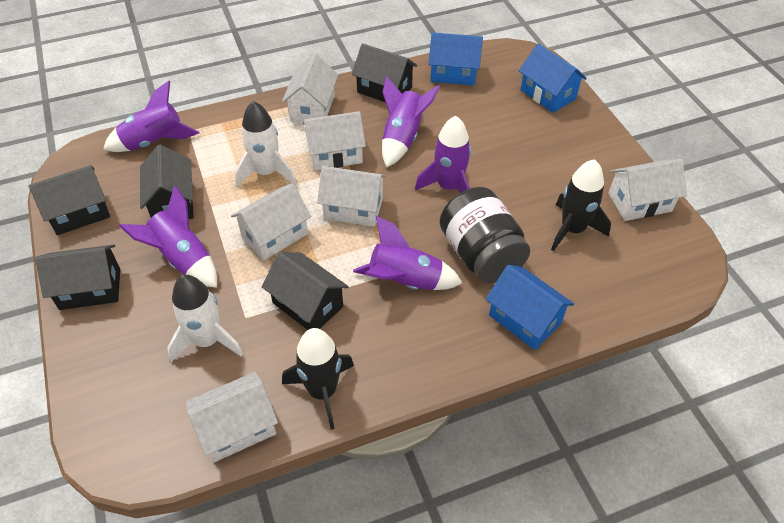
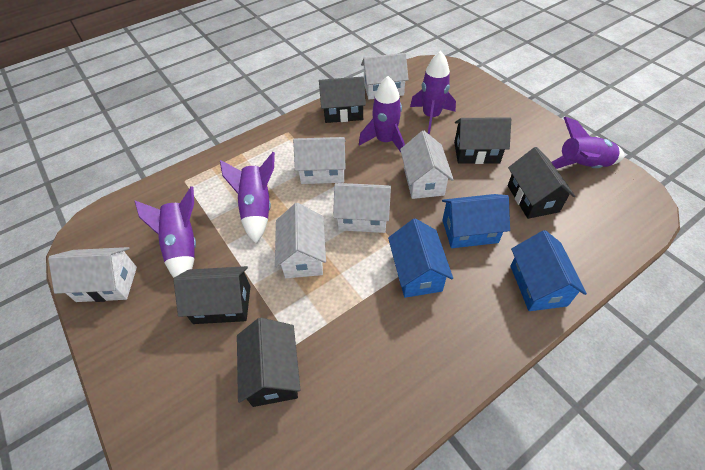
black jar: [439,187,530,283] = 1 -> none = 0
black rocket: [282,328,354,430] [551,159,611,251] = 2 -> none = 0
white rocket: [167,275,243,362] [235,101,296,186] = 2 -> none = 0

